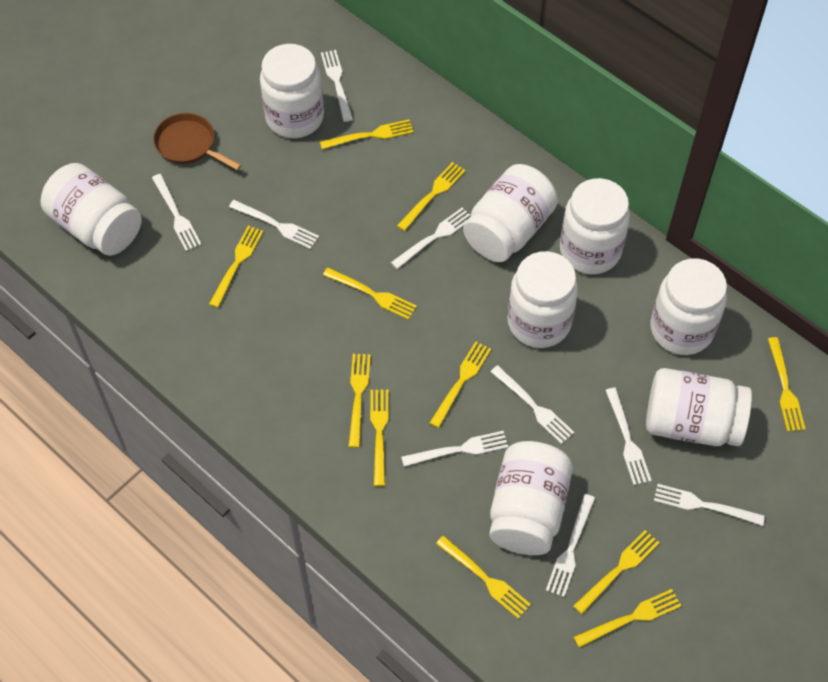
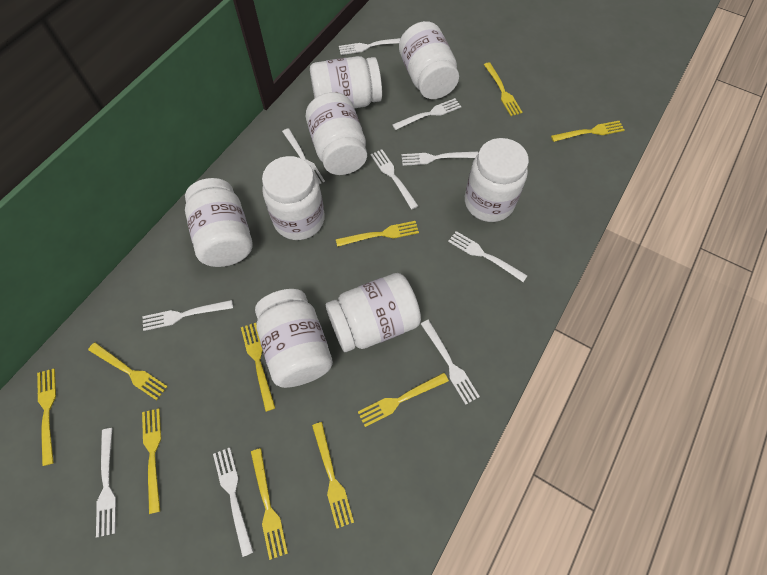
brown pan: [153,113,242,170] = 1 -> none = 0
white fork: [152,174,202,251] [229,200,319,249] [321,50,353,122] [391,207,470,269] [401,431,508,467] [490,365,574,444] [546,494,595,597] [605,388,652,485] [654,484,765,526] = 9 -> [96,428,116,538] [142,300,233,331] [213,448,254,557] [282,128,325,184] [339,38,401,55] [370,149,418,209] [392,98,462,130] [401,152,478,166] [421,320,480,405] [448,231,528,282] = 10
yellow fork: [209,226,264,308] [320,119,414,149] [323,268,417,320] [348,354,371,448] [370,390,389,486] [397,162,466,231] [430,342,491,428] [436,536,531,619] [573,530,659,614] [574,589,681,648] [768,337,805,432] = 11 -> [37,369,56,466] [88,342,168,400] [142,409,161,514] [241,323,275,412] [251,448,288,560] [312,422,354,529] [336,221,419,247] [358,373,449,427] [484,62,522,116] [551,121,625,142] = 10

